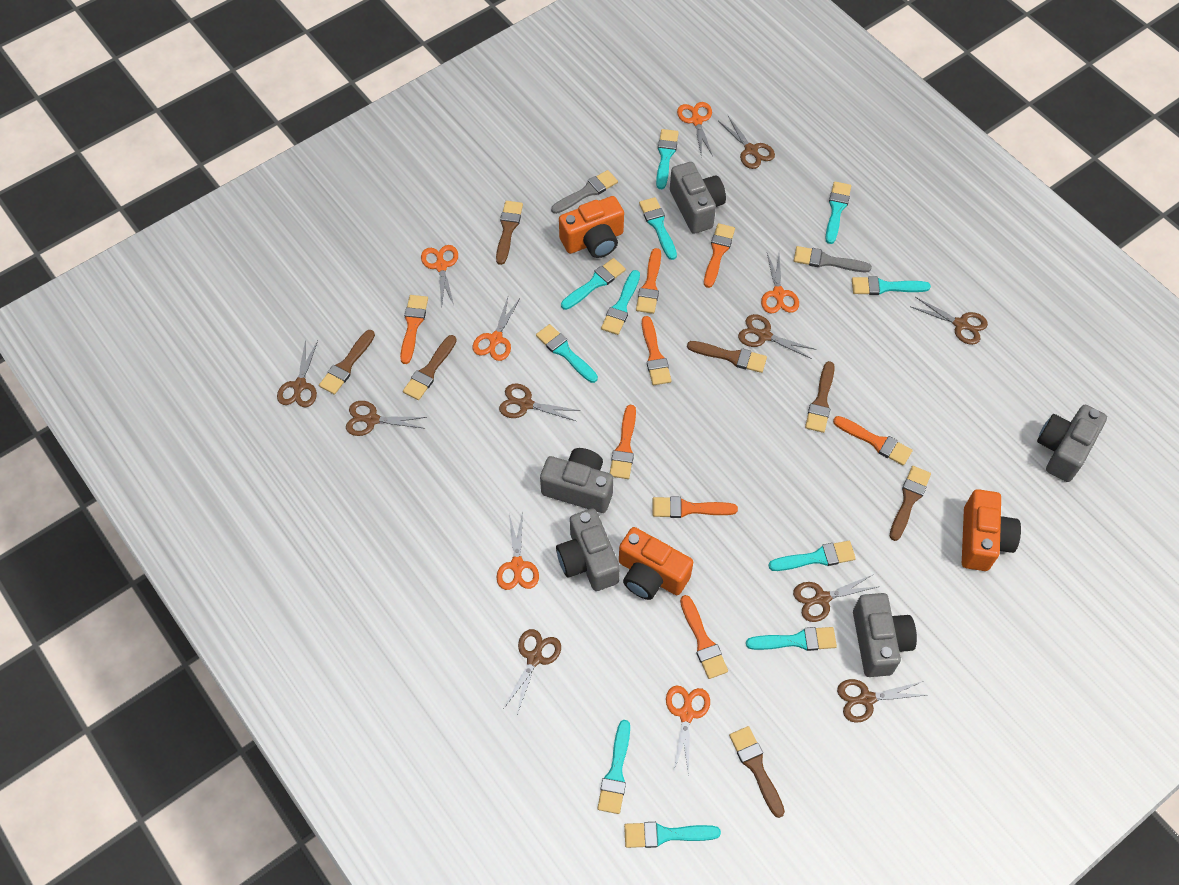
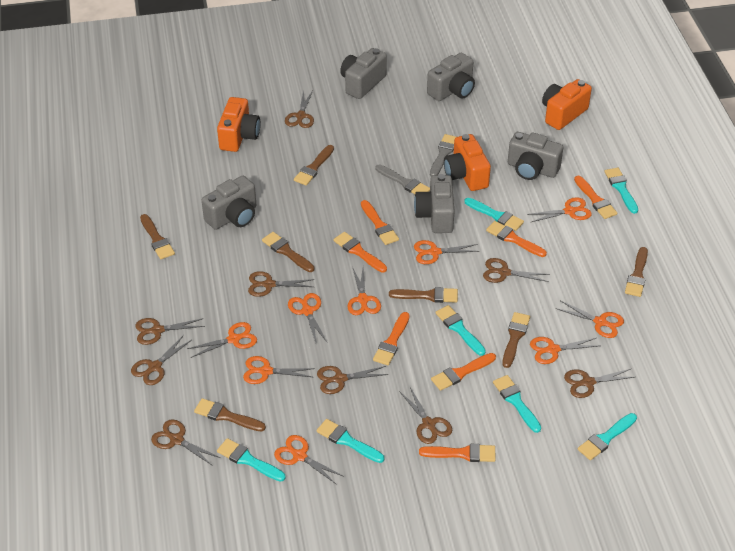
orange brush: [400,295,428,364] [610,405,636,479] [636,248,661,314] [642,316,672,385] [653,496,738,518] [680,595,728,679] [704,223,735,288] [833,416,913,466] = 8 -> [333,232,387,273] [361,200,399,245] [373,312,410,365] [419,444,496,462] [431,353,496,391] [486,221,547,257] [574,176,617,219] = 7
orange scissors: [421,245,458,306] [473,297,520,361] [497,512,539,590] [666,685,710,774] [677,102,713,157] [761,253,799,314] = 6 -> [187,322,257,358] [243,356,315,384] [274,435,344,484] [288,293,327,342] [348,266,381,315] [414,240,480,264] [527,197,592,222] [530,337,598,364] [555,300,624,338] = 9
turquoise brush: [536,324,598,383] [561,258,626,310] [597,720,630,814] [601,270,640,335] [624,822,721,848] [639,197,677,260] [656,129,679,189] [746,627,837,651] [768,541,856,571] [825,181,851,244] [852,276,931,295] = 11 -> [217,438,286,482] [316,419,384,463] [435,305,486,356] [464,198,524,231] [493,375,541,433] [578,413,637,460] [604,168,638,214] = 7

